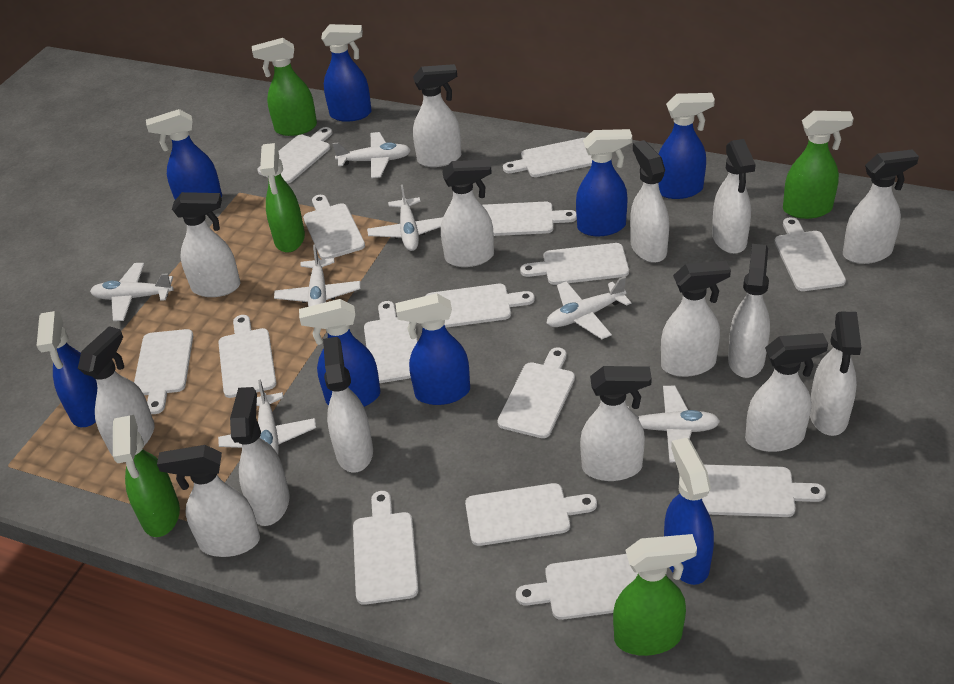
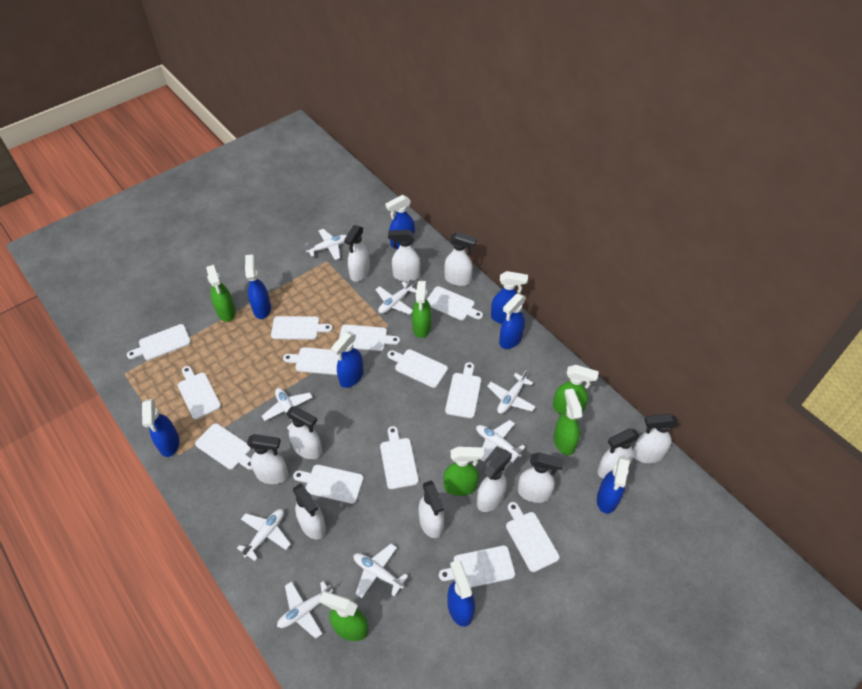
green spray bottle: [113,415,180,537] [252,38,317,136] [260,143,305,252] [613,534,697,656] [783,111,854,219] = 5 -> [206,265,236,322] [319,591,369,641] [412,281,432,338] [443,447,484,496] [553,365,599,415] [554,388,583,455] = 6
white cutting board: [134,329,193,414] [218,315,276,398] [257,127,332,184] [303,195,365,259] [353,491,418,605] [364,301,418,383] [425,284,535,328] [465,483,597,546] [482,202,577,236] [497,347,575,438] [503,138,592,177] [516,554,638,620] [520,243,629,285] [702,465,826,517] [774,217,846,291] = 15 -> [127,324,191,360] [178,366,221,419] [195,423,252,470] [271,316,333,340] [283,347,339,375] [293,465,364,504] [339,324,400,351] [380,426,419,489] [387,349,448,388] [427,286,483,320] [439,545,515,588] [445,362,481,418] [506,502,560,572] = 13
white plane: [90,263,174,321] [218,380,316,454] [274,245,361,307] [332,132,411,178] [367,184,443,251] [547,276,631,339] [628,386,720,462] = 7 -> [237,509,291,561] [262,388,313,430] [277,581,333,639] [305,229,346,260] [354,544,408,598] [375,278,416,315] [476,420,525,462] [488,370,536,414] = 8
white spray bottle: [78,326,155,456] [157,445,260,557] [172,192,240,297] [230,387,290,526] [323,337,373,473] [413,64,461,167] [441,160,494,267] [580,366,652,481] [630,140,669,263] [661,261,731,377] [712,139,756,254] [728,244,770,378] [745,333,828,452] [810,312,861,436] [843,149,919,264] = 15 -> [247,434,288,484] [286,406,322,459] [293,483,326,539] [344,225,370,282] [388,230,420,282] [419,480,444,538] [444,232,477,286] [477,449,512,512] [518,452,565,503] [598,429,640,479] [633,414,678,463] = 11

